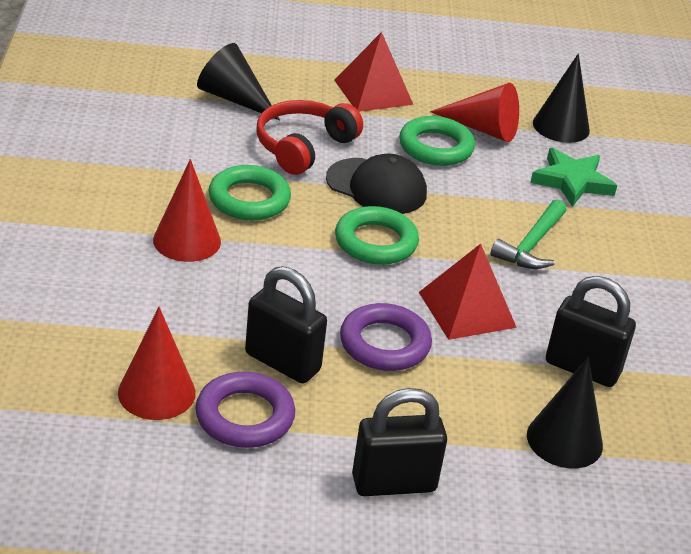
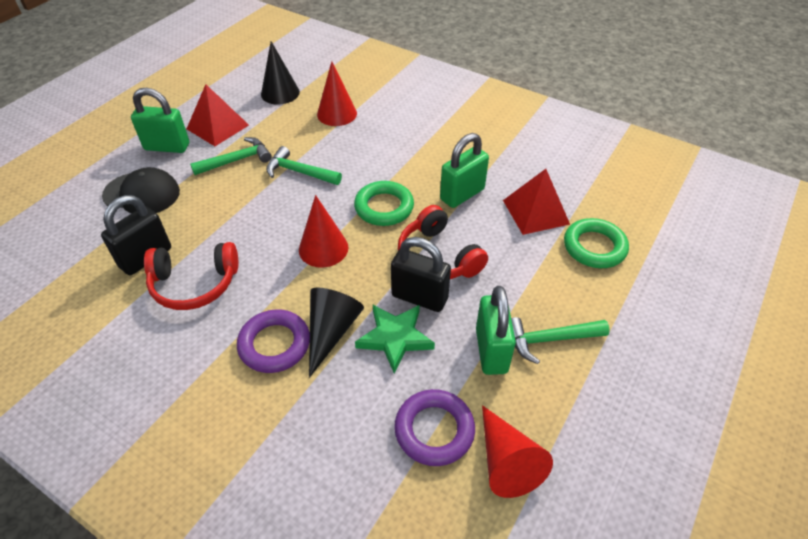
black cone: [197,43,280,120] [527,357,603,468] [533,53,590,143] = 3 -> [261,41,300,104] [309,288,364,378] = 2
black padlock: [245,266,327,384] [352,388,447,496] [546,276,636,387] = 3 -> [101,195,171,275] [391,237,451,312] = 2
green hammer: [490,199,567,269] = 1 -> [190,137,272,175] [266,146,342,185] [511,317,610,364] = 3
green padlock: none = 0 -> [131,88,189,153] [440,133,489,208] [476,286,516,375] = 3
green ring: [209,165,291,221] [335,206,419,265] [399,116,475,166] = 3 -> [354,181,414,226] [564,218,629,268] = 2
red headphones: [256,100,363,175] = 1 -> [144,242,238,310] [398,205,488,279] = 2

